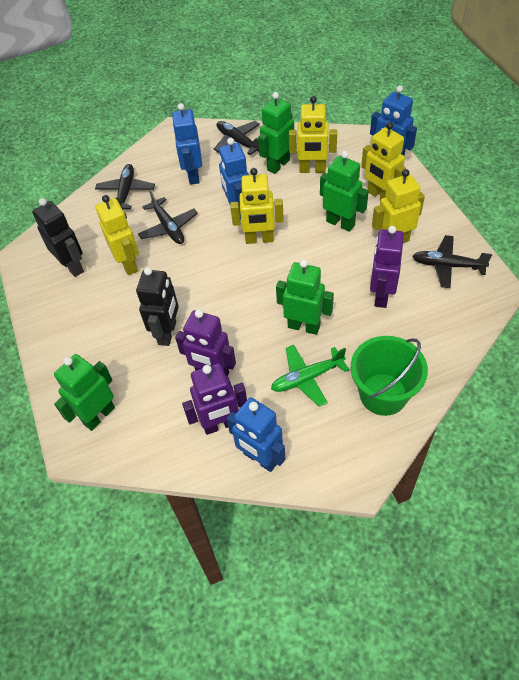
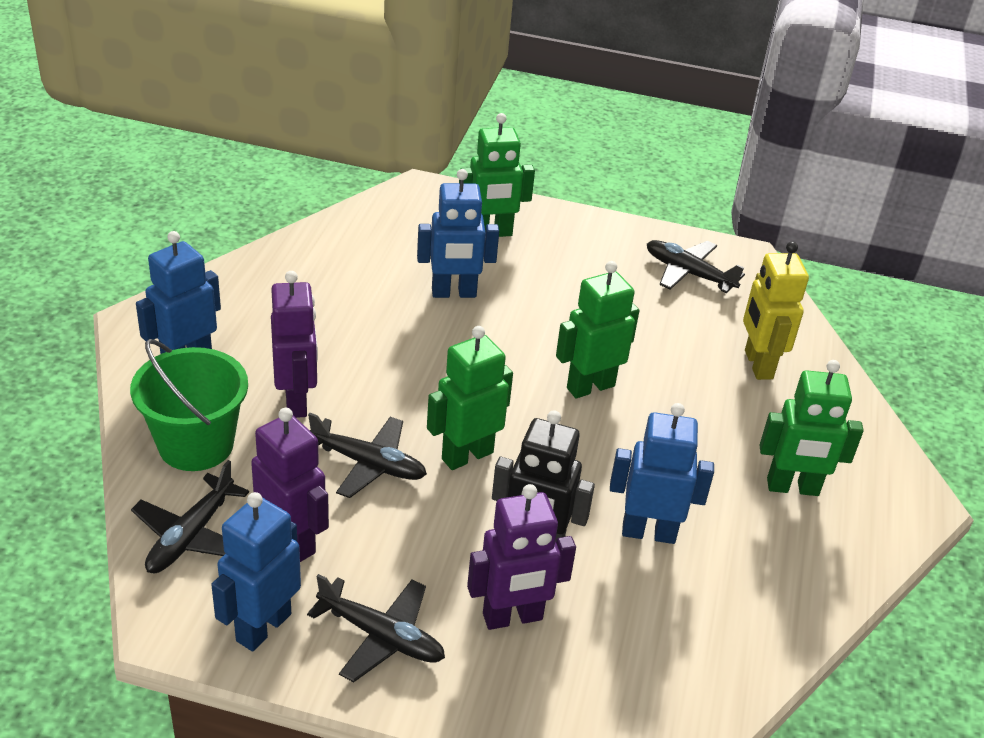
black robot: [32,198,84,277] [136,267,179,346] = 2 -> [492,410,595,541] = 1
green plane: [271,345,349,407] = 1 -> none = 0
yellow robot: [95,195,139,275] [230,168,284,244] [289,96,337,173] [361,122,406,201] [372,169,425,243] = 5 -> [743,241,809,380] = 1

